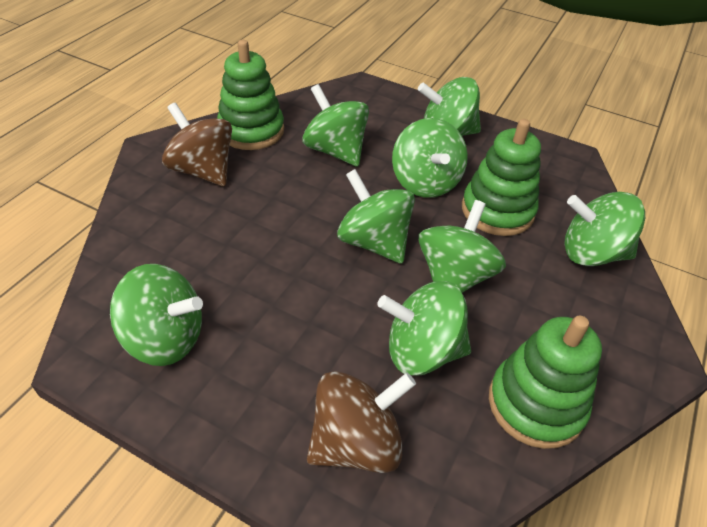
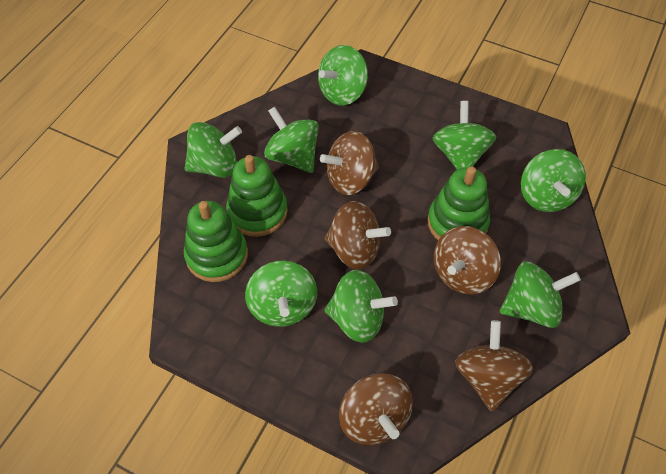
brown spinning top: [162,103,232,186] [307,371,416,473] = 2 -> [320,131,379,195] [324,201,391,269] [339,373,413,445] [434,226,501,294] [455,320,533,412] = 5

